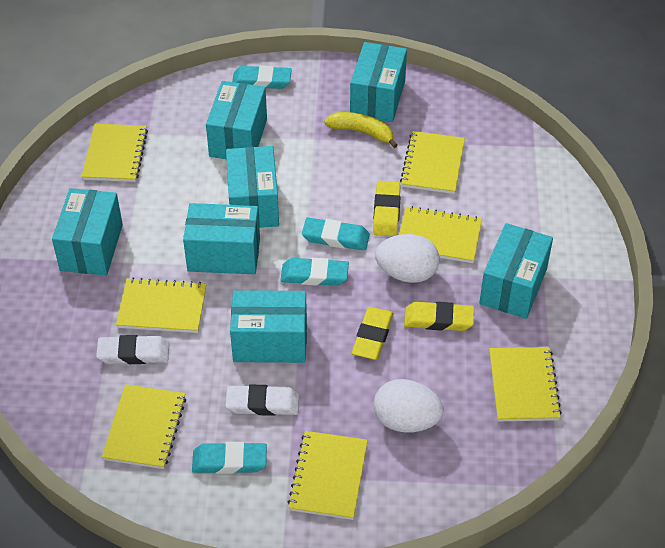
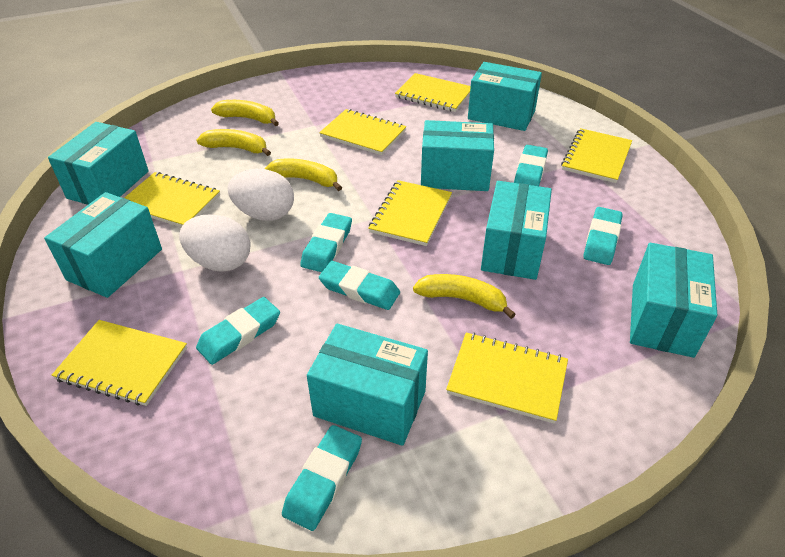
turquoise eraser: [192,442,267,474] [232,65,292,89] [280,258,349,286] [302,218,370,251] = 4 -> [196,297,280,365] [282,425,362,531] [300,213,352,272] [319,261,400,310] [514,145,548,186] [583,207,623,265] = 6
white eraser: [96,335,169,364] [225,385,299,416] = 2 -> none = 0
yellow banana: [324,112,398,148] = 1 -> [197,129,271,156] [211,100,279,126] [265,159,342,191] [413,274,516,319] = 4
yellow eraser: [352,307,394,360] [373,181,401,236] [404,302,474,331] = 3 -> none = 0

